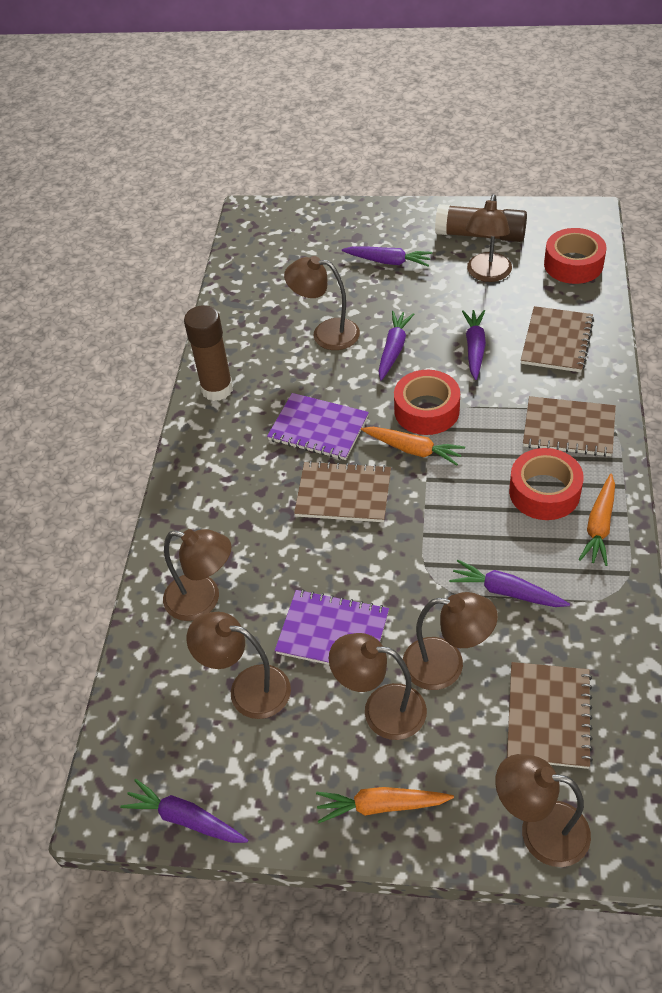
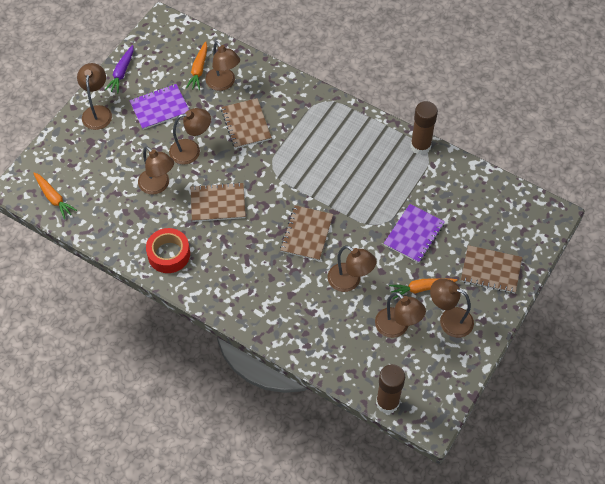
purple carrot: [120,779,248,843] [342,247,432,266] [378,311,414,380] [449,560,570,607] [462,310,486,380] = 5 -> [105,45,134,93] = 1
red tape: [394,370,460,435] [509,448,584,520] [544,228,606,284] = 3 -> [146,228,190,273] = 1

